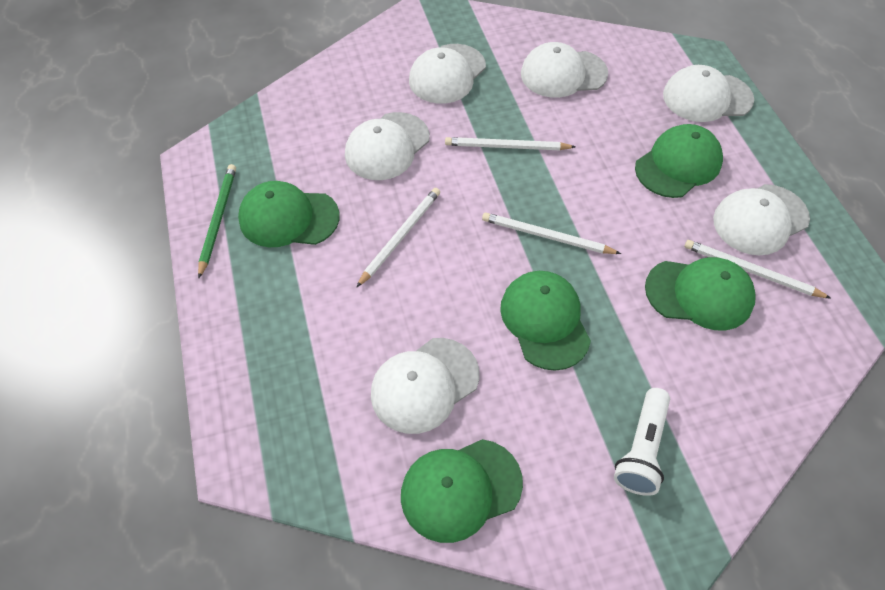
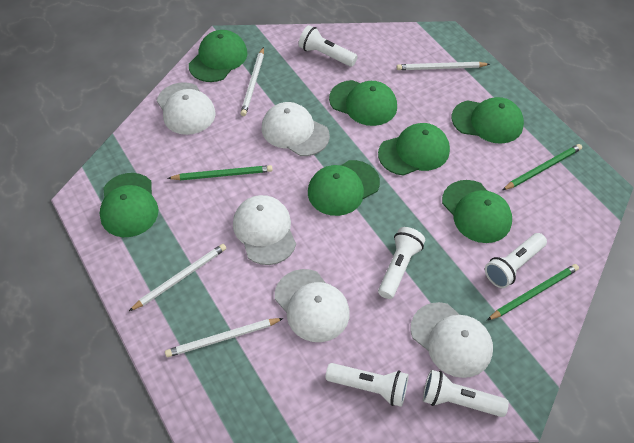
green cap: [238,181,340,247] [401,439,523,543] [500,271,591,371] [635,124,723,198] [645,257,756,330] = 5 -> [99,173,158,237] [189,30,247,82] [308,160,380,216] [329,80,397,126] [378,123,450,176] [442,180,512,243] [452,97,524,144] = 7
green pencil: [198,164,236,279] = 1 -> [167,165,273,180] [487,264,579,320] [502,144,582,190] = 3
white cap: [345,112,430,180] [371,338,479,434] [409,44,486,104] [521,42,608,98] [663,65,754,122] [713,184,810,255] = 6 -> [157,82,216,135] [233,195,296,265] [262,102,330,156] [275,269,350,342] [411,302,493,378] = 5
white flashlight: [614,388,670,496] = 1 -> [299,25,358,67] [326,363,409,407] [378,227,425,299] [423,370,509,417] [485,233,547,288] = 5

